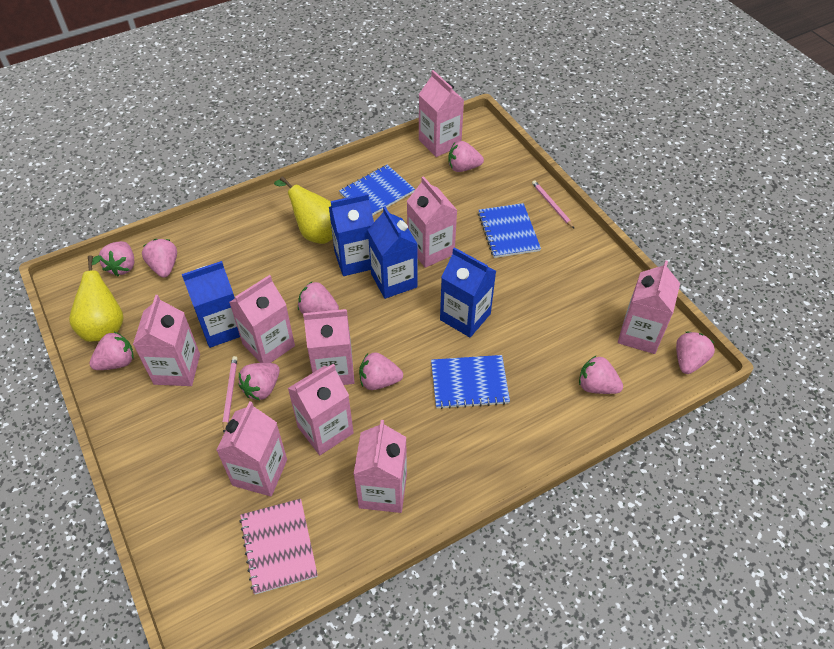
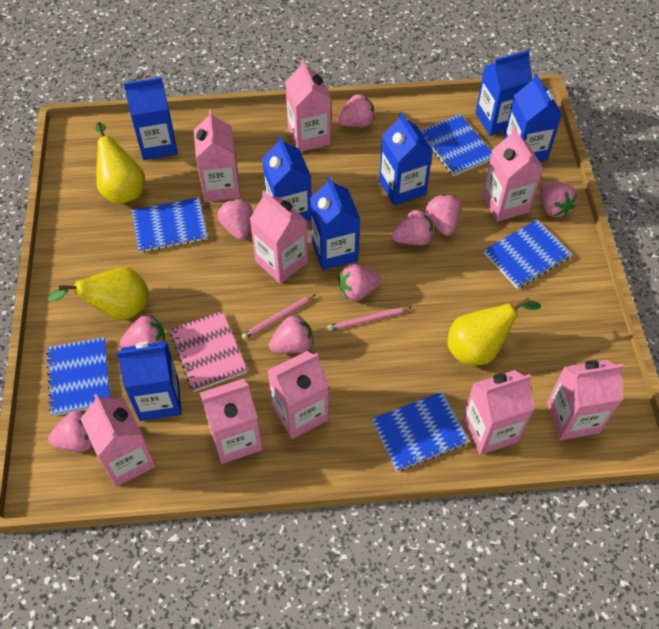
blue carton: [182,261,240,348] [329,193,374,276] [368,206,417,299] [440,247,496,337] = 4 -> [117,341,182,421] [124,77,178,160] [262,135,312,221] [310,176,360,270] [379,112,433,206] [475,50,533,136] [503,74,562,162] = 7
blue notebook: [339,165,415,216] [431,355,510,409] [478,203,541,258] = 3 -> [46,337,110,416] [132,197,208,253] [372,392,469,471] [420,114,492,176] [484,220,572,289] = 5
yellow pear: [69,255,123,342] [274,176,333,244] = 2 -> [47,267,149,320] [95,122,145,204] [448,298,541,366] = 3

